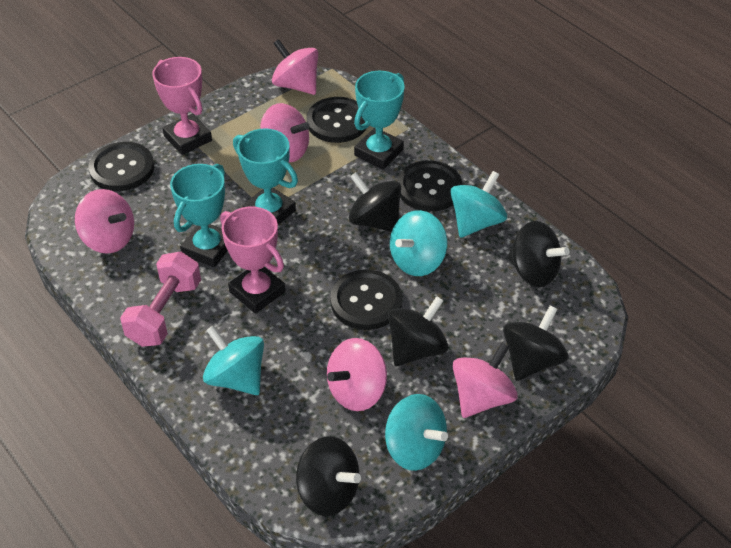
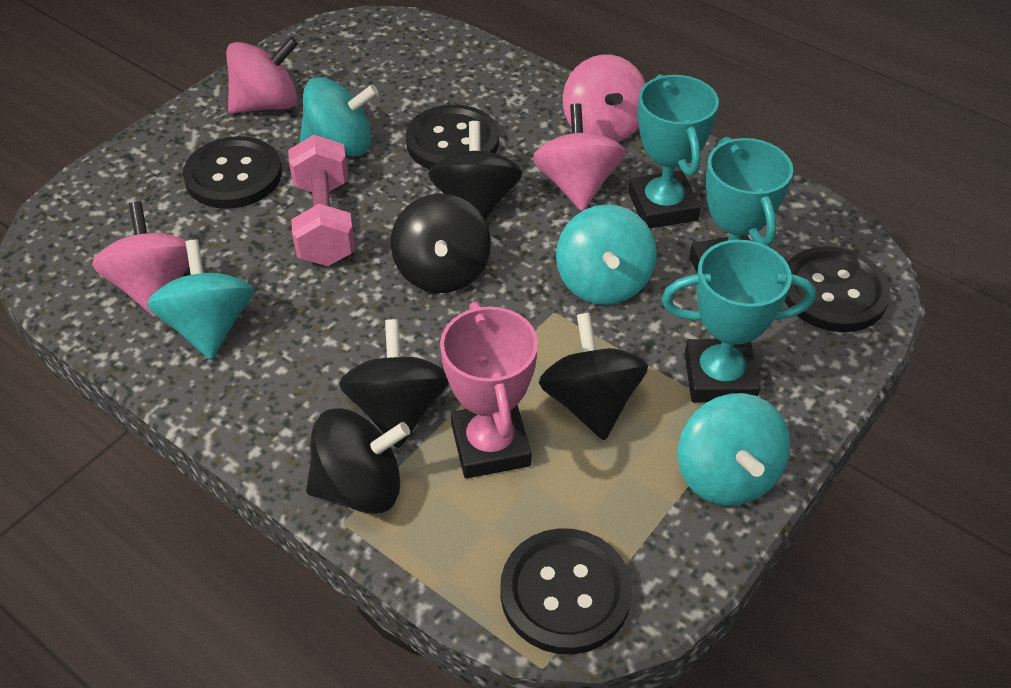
pink spinning top: [75,189,134,254] [260,103,310,162] [272,39,318,95] [327,338,387,411] [452,343,518,418] = 5 -> [92,201,189,318] [226,37,298,113] [533,103,625,211] [563,55,646,142] = 4
pink trophy: [152,57,212,155] [220,207,285,314] = 2 -> [440,301,538,479] = 1

